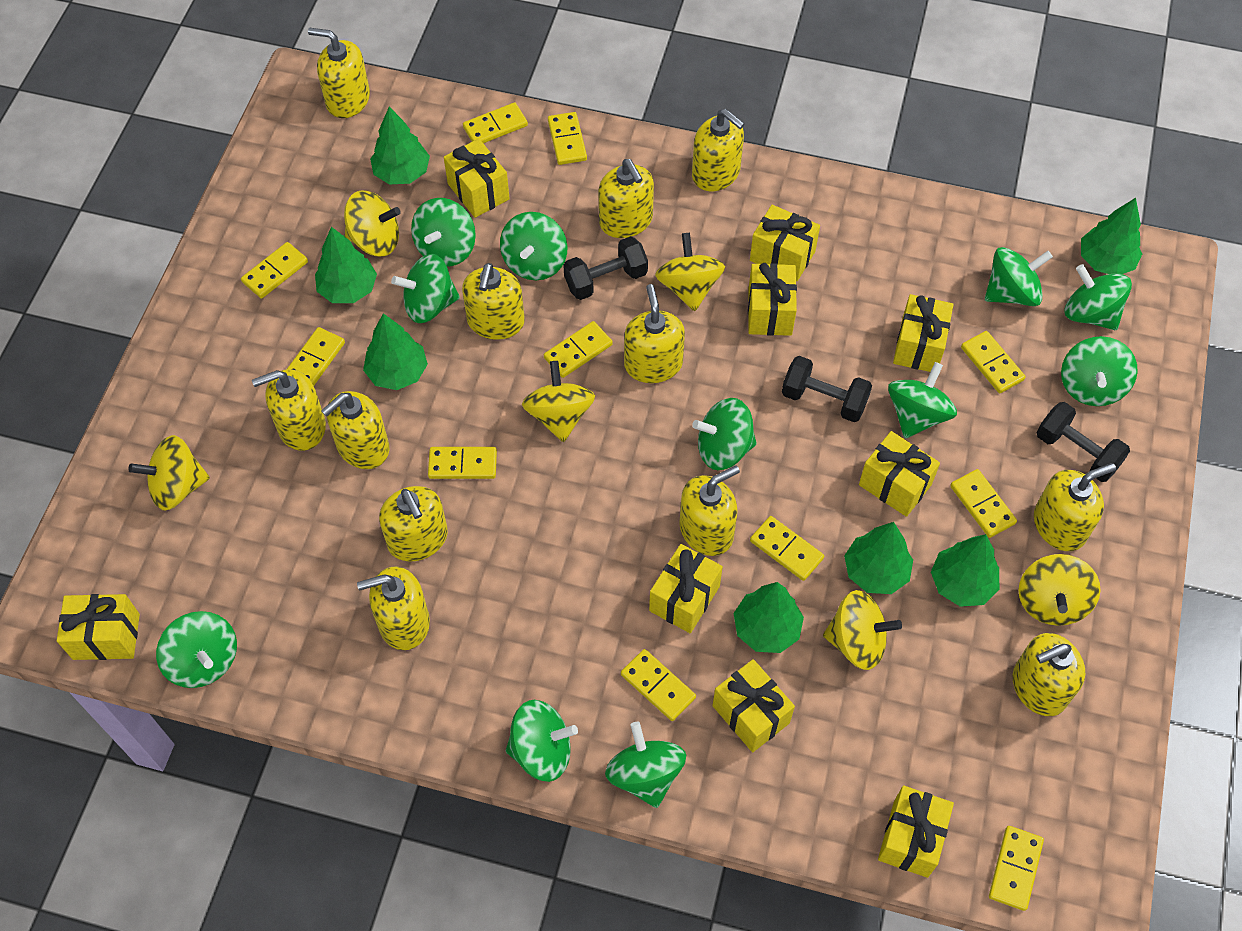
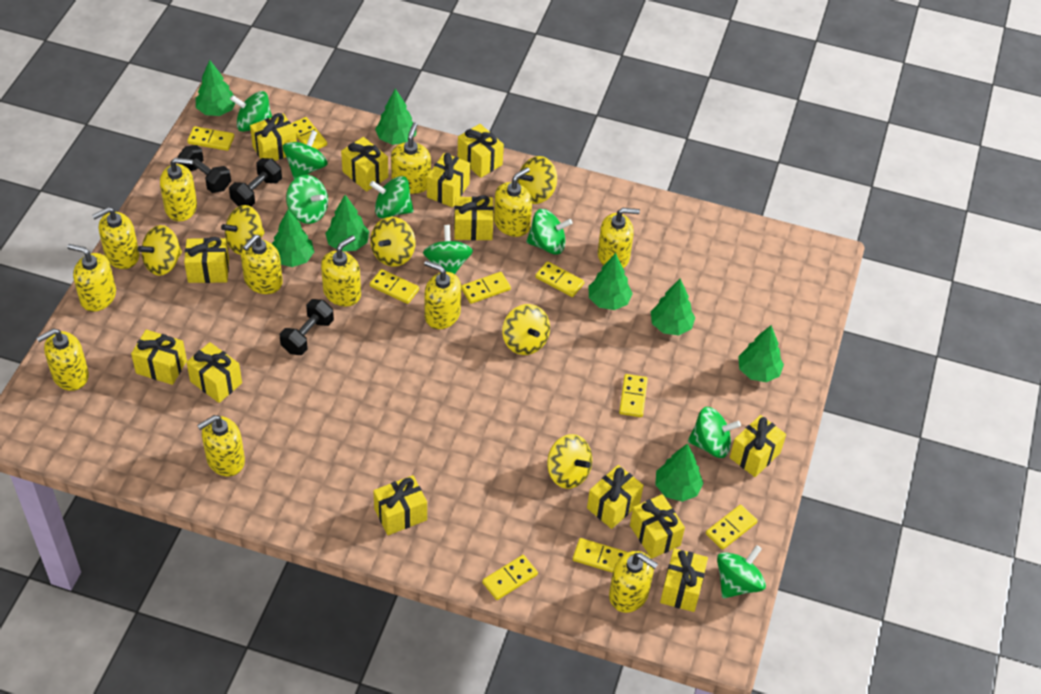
green spinning top: [156,611,237,688] [391,254,460,323] [411,198,476,266] [500,212,568,280] [506,700,578,782] [605,722,686,808] [692,398,757,470] [888,362,957,438] [985,247,1053,306] [1061,336,1138,406] [1065,264,1132,330] = 11 -> [230,91,272,132] [283,130,328,179] [286,175,328,224] [370,176,414,218] [423,225,473,274] [526,209,573,255] [688,407,741,458] [717,545,766,598] = 8
green tree: [315,227,377,303] [363,313,428,390] [370,106,430,185] [734,582,804,653] [844,522,913,594] [931,534,999,607] [1081,198,1142,274] = 7 -> [196,60,235,116] [272,210,314,267] [325,195,369,251] [375,88,416,145] [589,253,633,310] [651,279,695,335] [655,444,704,502] [738,325,784,382] = 8
yellow domino: [241,242,308,299] [286,327,345,385] [428,447,497,479] [463,102,528,143] [544,321,613,378] [548,112,587,165] [621,649,696,721] [750,516,824,581] [950,469,1017,538] [961,331,1025,393] [989,826,1044,911] = 11 -> [187,126,234,151] [291,117,327,150] [370,269,419,304] [461,272,511,304] [482,555,538,600] [535,261,584,297] [573,538,628,573] [619,374,648,417] [706,505,758,550] = 9
yellow gift: [57,594,140,660] [444,138,510,218] [649,544,723,633] [712,659,795,752] [748,263,797,336] [750,205,820,281] [859,431,940,517] [878,786,954,878] [893,294,954,372] = 9 -> [131,330,187,385] [184,237,229,283] [186,342,242,403] [250,113,297,161] [341,137,388,192] [373,475,427,535] [427,153,470,207] [454,195,494,240] [458,124,504,178] [587,465,644,529] [630,494,685,559] [660,548,708,612] [730,415,786,477] = 13

